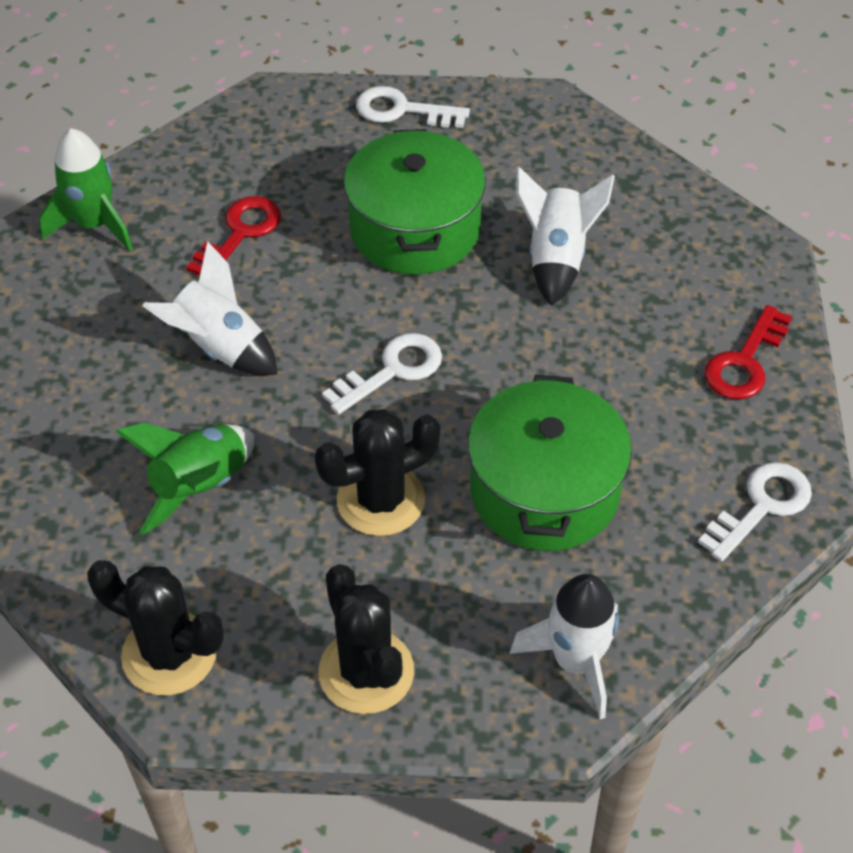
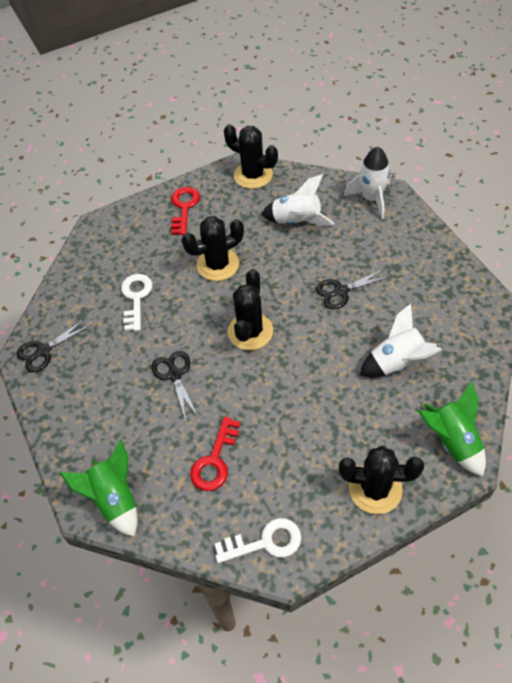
black cactus: [87,560,224,696] [315,409,440,536] [319,564,414,714] = 3 -> [182,216,244,281] [224,124,278,189] [227,269,273,350] [339,446,424,514] = 4
black scissors: none = 0 -> [16,318,92,373] [151,351,198,421] [316,269,391,309] = 3
green pot: [344,129,486,275] [468,375,632,551] = 2 -> none = 0
white key: [322,333,442,414] [356,86,470,128] [698,462,812,562] = 3 -> [121,274,152,331] [215,518,301,563] = 2

